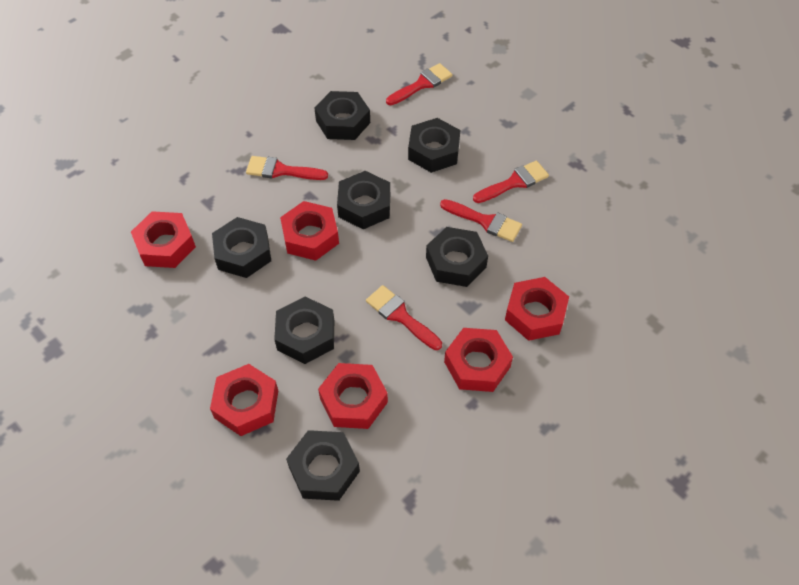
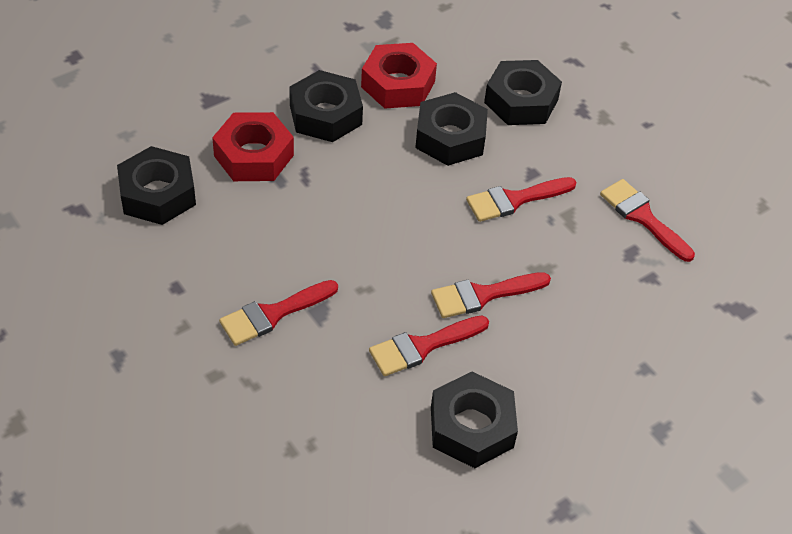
black nut: [212,217,271,278] [274,297,334,364] [286,430,360,501] [314,91,370,140] [337,171,390,229] [408,118,460,173] [426,227,488,287] = 7 -> [117,146,196,225] [289,70,363,142] [415,92,488,166] [431,372,518,468] [484,60,562,125] = 5
red nut: [131,211,196,268] [210,364,278,436] [280,201,339,261] [318,363,388,429] [444,328,513,392] [505,277,569,341] = 6 -> [212,112,294,181] [361,43,437,109] = 2

